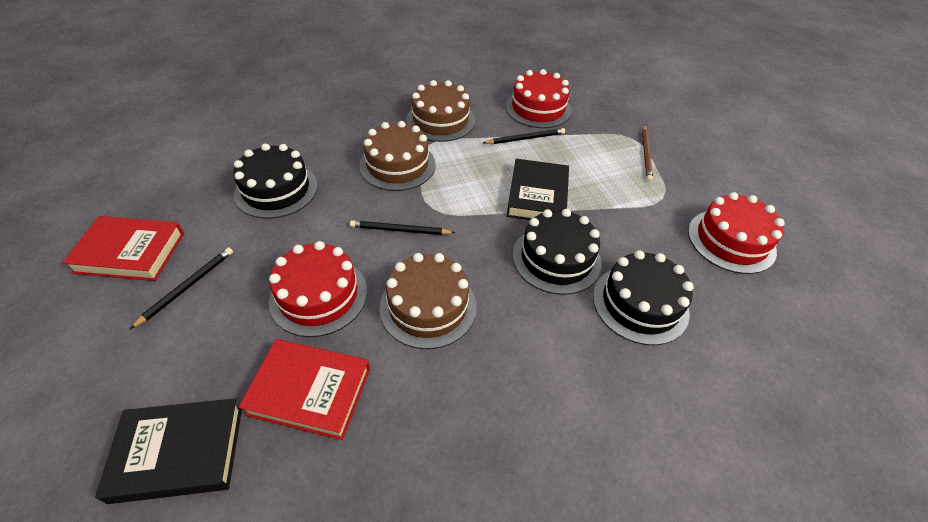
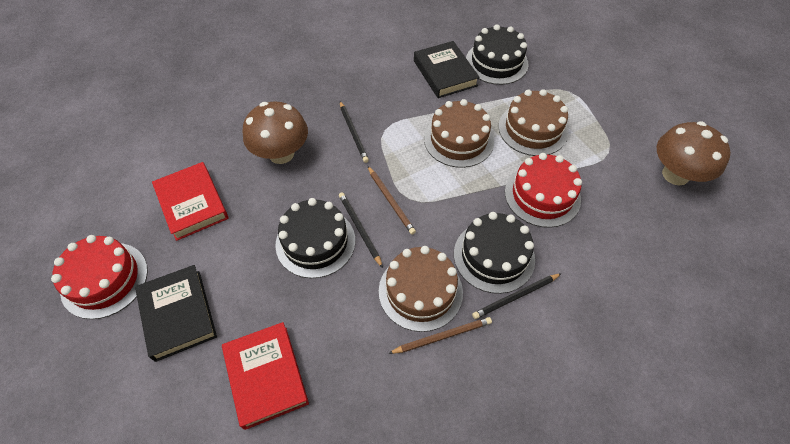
brown mushroom: none = 0 -> [243,101,308,164] [657,121,731,186] = 2
brown pencil: [642,125,653,182] = 1 -> [368,166,416,235] [388,317,492,354] = 2
red cake: [269,241,367,337] [506,69,572,128] [688,192,785,274] = 3 -> [51,235,148,319] [505,153,582,228] = 2

